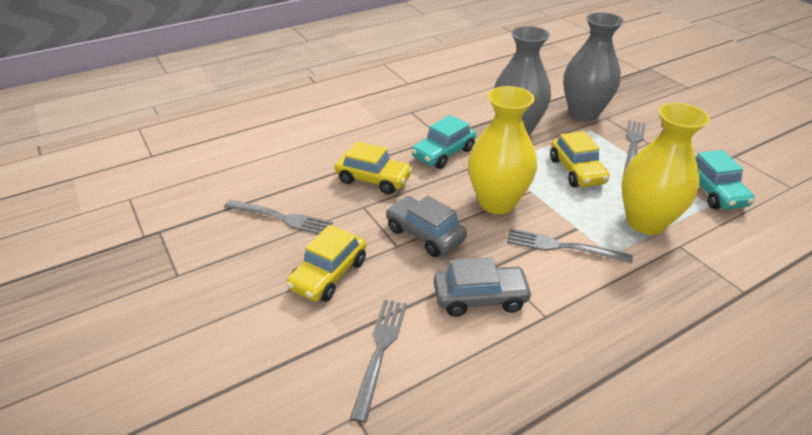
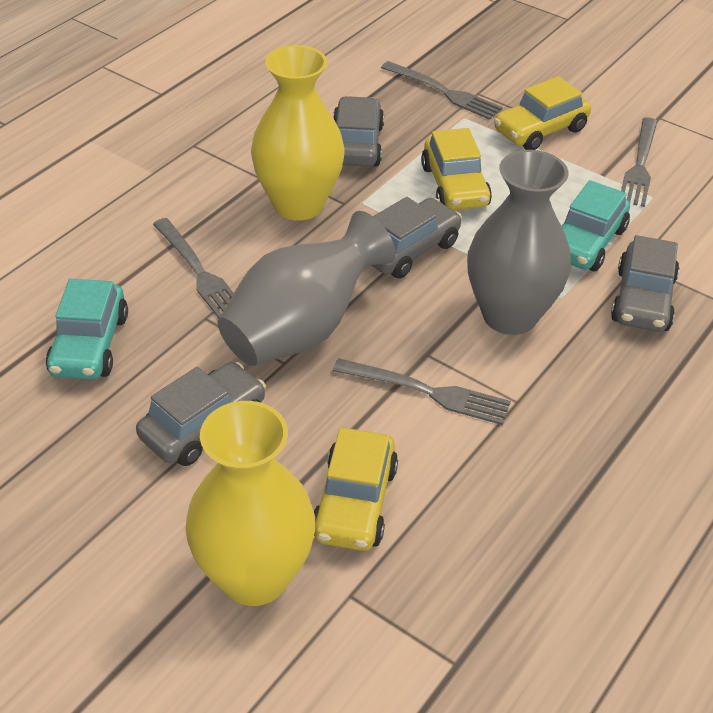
grey car: [385,196,467,257] [434,257,533,317] = 2 -> [136,362,266,466] [333,96,384,167] [371,197,462,279] [611,235,679,332] = 4

